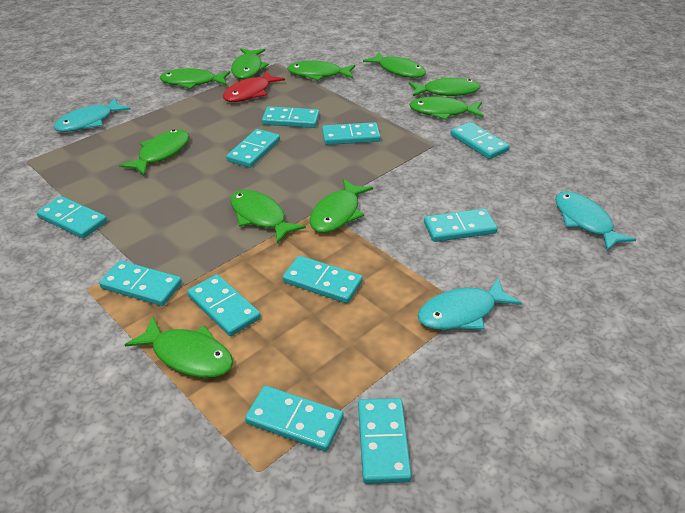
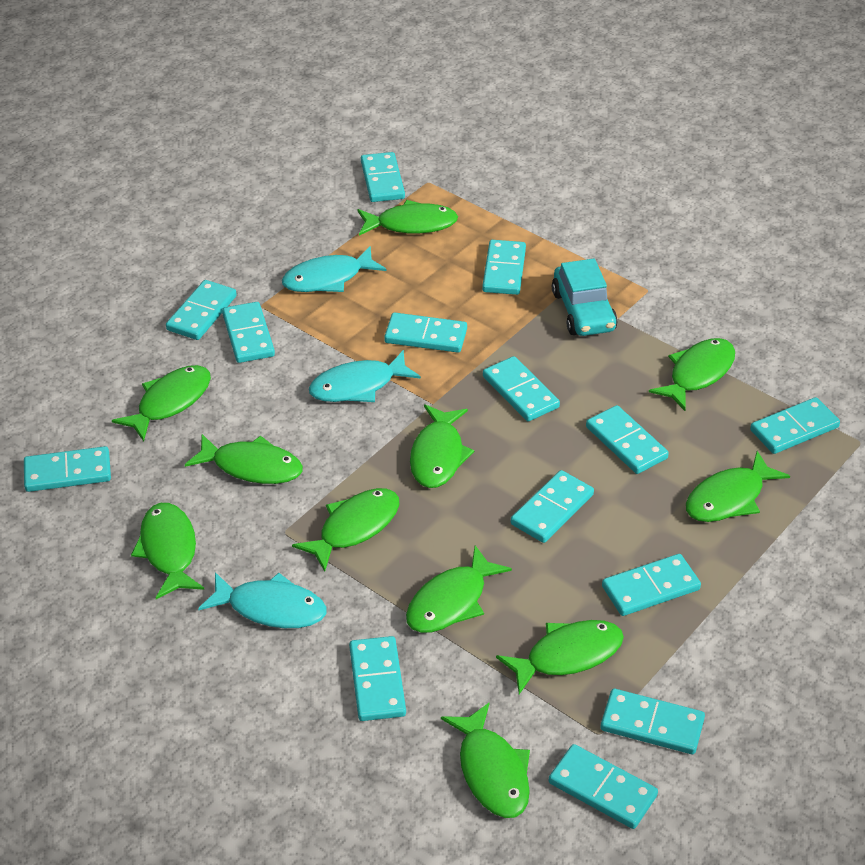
green fish: [119,129,189,176] [124,316,233,378] [160,68,230,89] [230,190,306,244] [231,48,269,79] [287,61,355,81] [310,179,373,233] [363,52,426,78] [409,77,480,96] [409,96,484,120] = 10 -> [112,365,211,441] [131,503,204,599] [185,434,303,484] [292,488,399,571] [358,200,458,235] [406,546,512,633] [410,405,474,488] [441,703,530,818] [496,620,624,694] [649,338,735,411] [686,451,790,522] = 11
red fish: [223,71,285,102] = 1 -> none = 0
turquoise car: none = 0 -> [552,259,618,336] = 1
turquoise domino: [37,196,107,239] [99,260,182,306] [187,274,261,336] [226,129,280,168] [245,386,344,452] [262,106,319,128] [282,256,363,303] [322,122,381,145] [358,398,412,484] [424,209,498,242] [450,122,510,159] = 11 -> [24,446,111,492] [166,280,237,340] [222,302,275,363] [349,636,406,721] [361,152,405,202] [384,312,467,353] [482,240,526,295] [483,356,560,422] [511,470,594,543] [549,744,658,829] [586,405,669,474] [600,689,705,754] [602,554,701,616] [750,397,840,454] = 14

